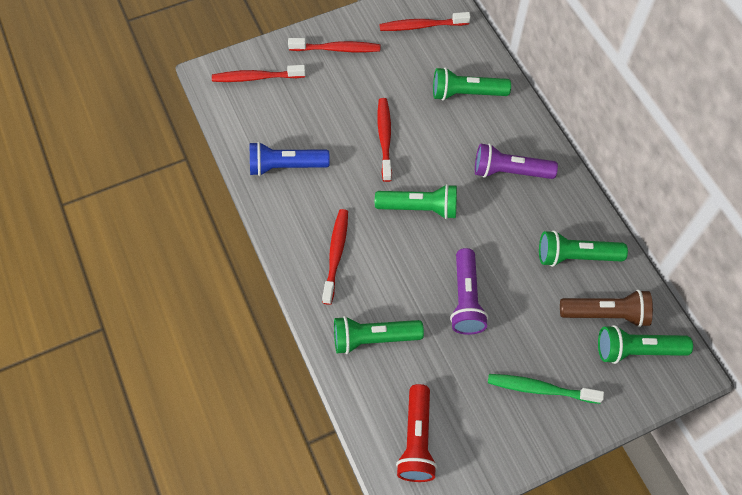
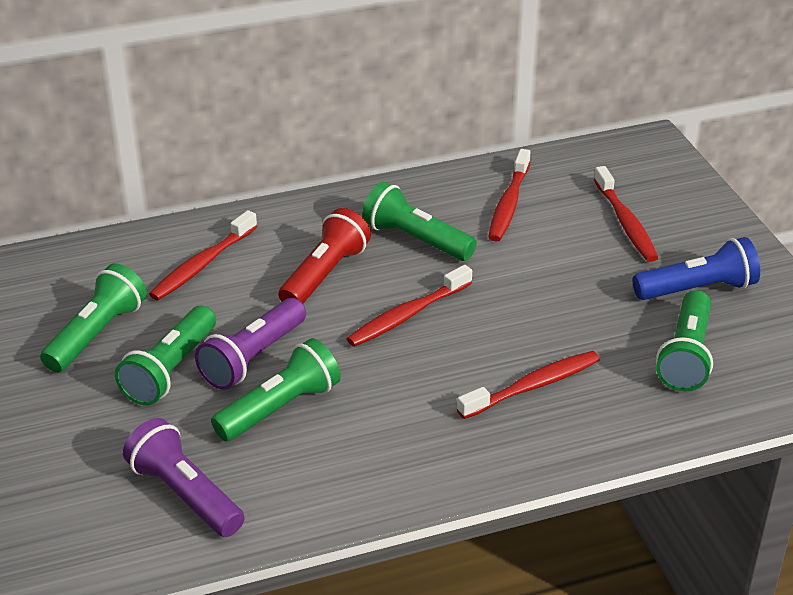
brown flashlight: [560,290,653,327] = 1 -> none = 0
green toothbrush: [488,374,604,404] = 1 -> none = 0

